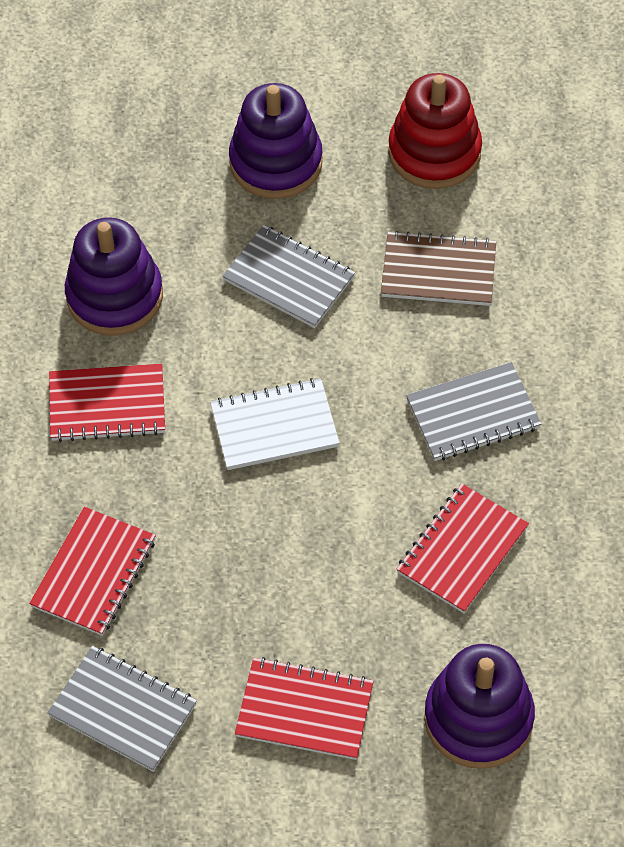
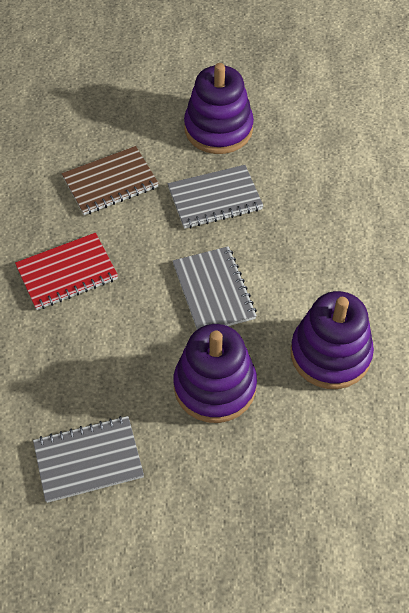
red notebook: [29,507,156,636] [49,364,165,442] [235,657,374,760] [397,483,529,613] = 4 -> [15,233,118,310] = 1
red stacking toy: [388,73,482,189] = 1 -> none = 0
white notebook: [210,378,339,470] = 1 -> none = 0

